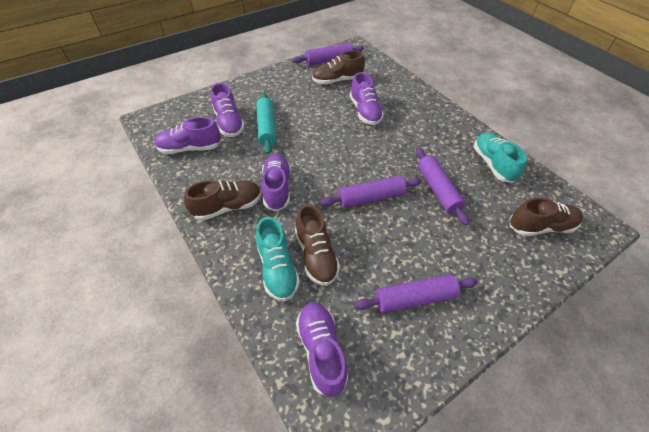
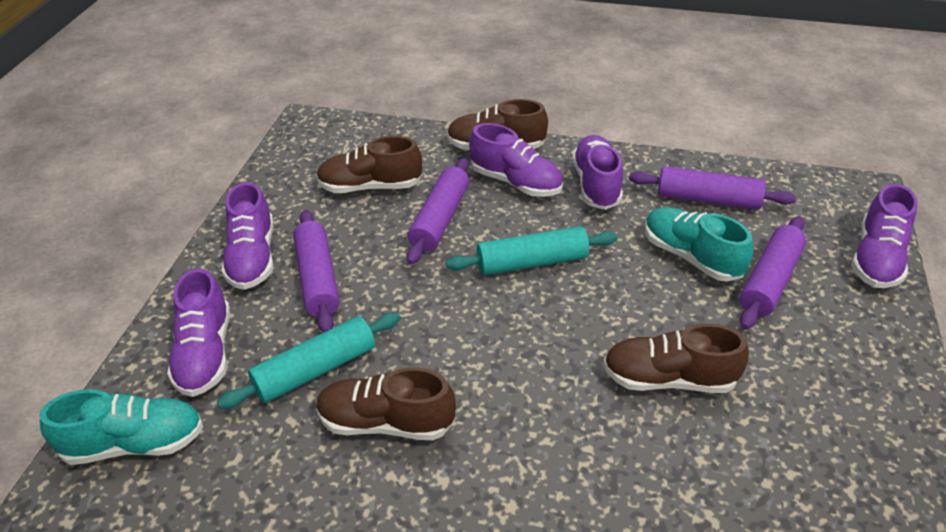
turquoise rolling pin: [256,93,276,154] = 1 -> [217,312,401,409] [446,226,617,275] = 2

